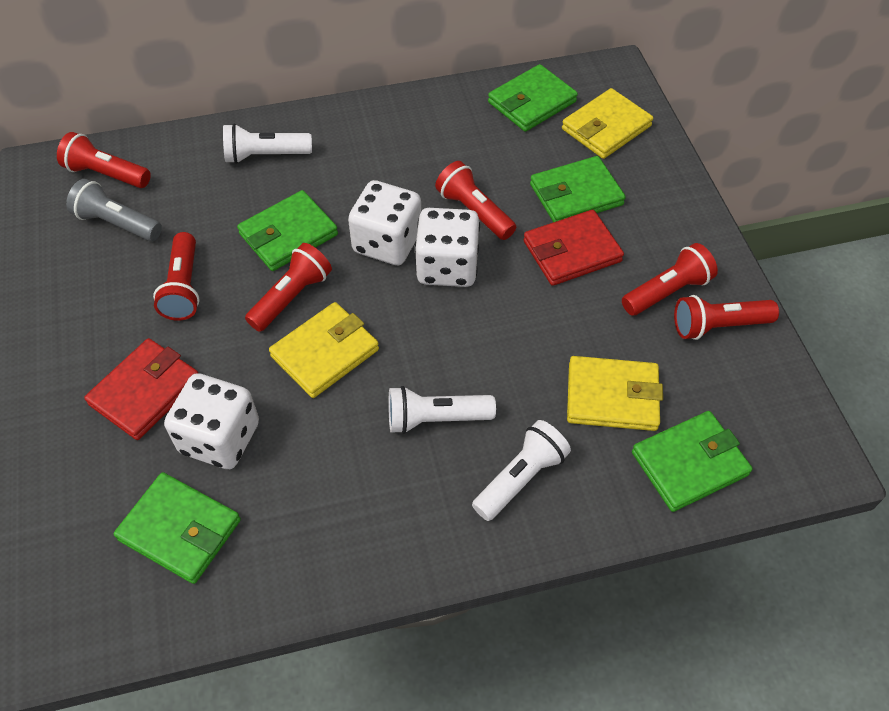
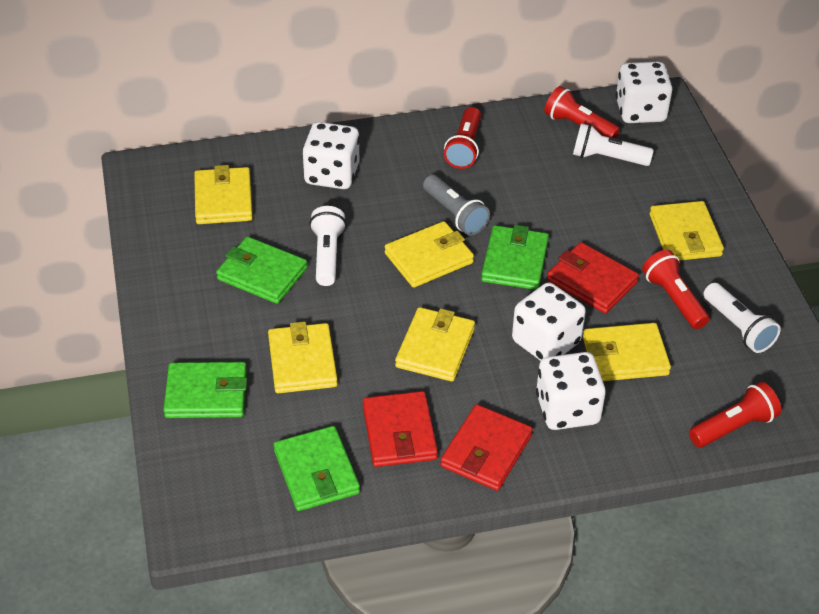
green wallet: [114,472,241,584] [237,190,338,271] [488,64,578,132] [530,156,626,222] [632,411,752,512] = 5 -> [163,362,247,418] [216,237,307,304] [274,426,360,511] [481,225,549,290] = 4
red flashlight: [57,132,151,188] [153,232,200,321] [245,243,332,332] [435,161,516,240] [622,243,718,316] [674,295,779,340] = 6 -> [444,107,481,169] [544,86,620,138] [642,250,710,329] [689,382,781,447] = 4
red wallet: [84,338,199,440] [523,210,624,286] = 2 -> [363,391,438,467] [440,404,533,491] [547,242,639,313] = 3
white dice: [164,373,259,469] [348,180,421,265] [415,208,480,287] = 3 -> [302,122,360,189] [512,282,586,361] [536,352,606,430] [616,62,673,123] = 4
yellow wallet: [269,302,379,398] [562,88,653,159] [567,356,663,431] = 3 -> [194,165,253,224] [268,322,338,393] [385,221,474,288] [395,307,475,381] [583,323,671,381] [650,201,724,261] = 6

